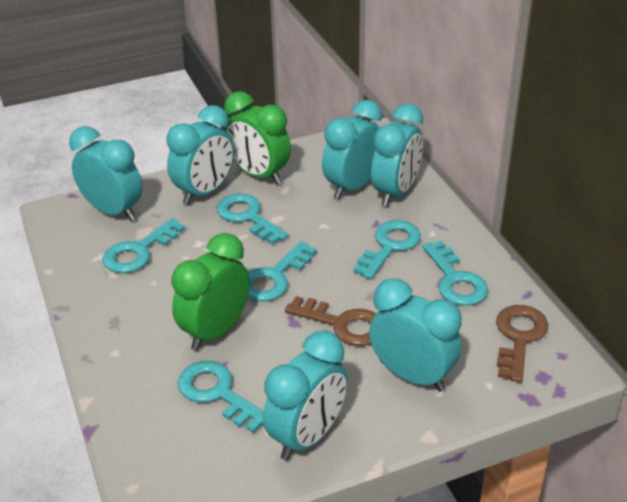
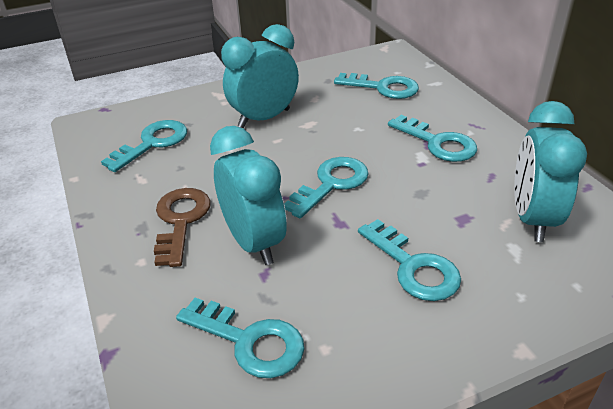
brown key: [285,296,376,346] [496,305,548,383] = 2 -> [154,188,211,267] = 1
green clock: [171,233,250,351] [224,91,291,185] = 2 -> none = 0
turquoise clock: [69,126,143,221] [166,105,234,205] [263,331,348,460] [322,100,382,199] [369,279,462,392] [371,104,423,207] = 6 -> [210,126,287,265] [221,24,299,128] [514,101,587,242] = 3

